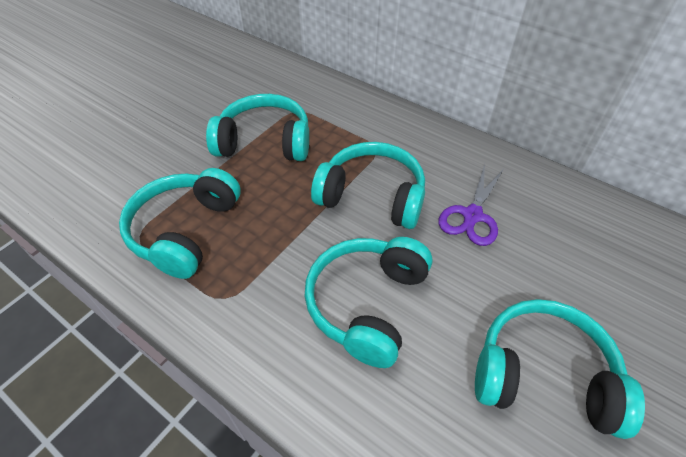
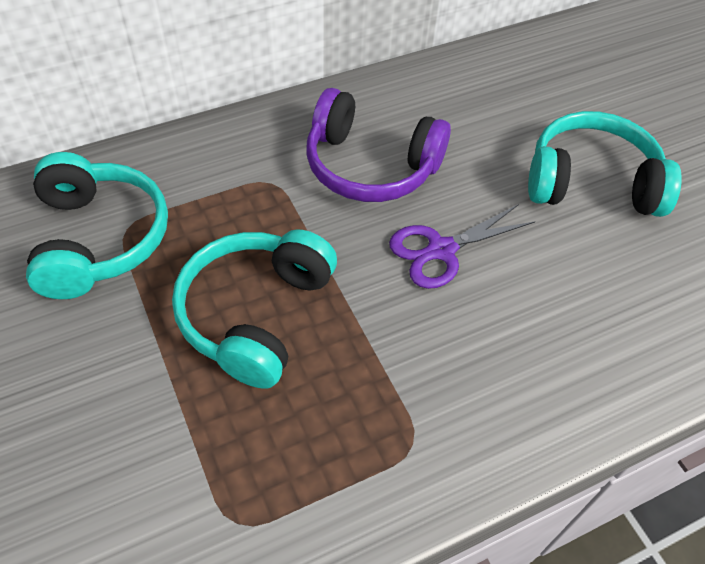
purple headphones: none = 0 -> [306,88,451,202] = 1
turquoise headphones: [119,168,241,279] [206,94,309,161] [304,237,433,368] [311,142,425,229] [475,299,645,439] = 5 -> [26,152,168,299] [172,229,337,389] [528,111,682,217] = 3

